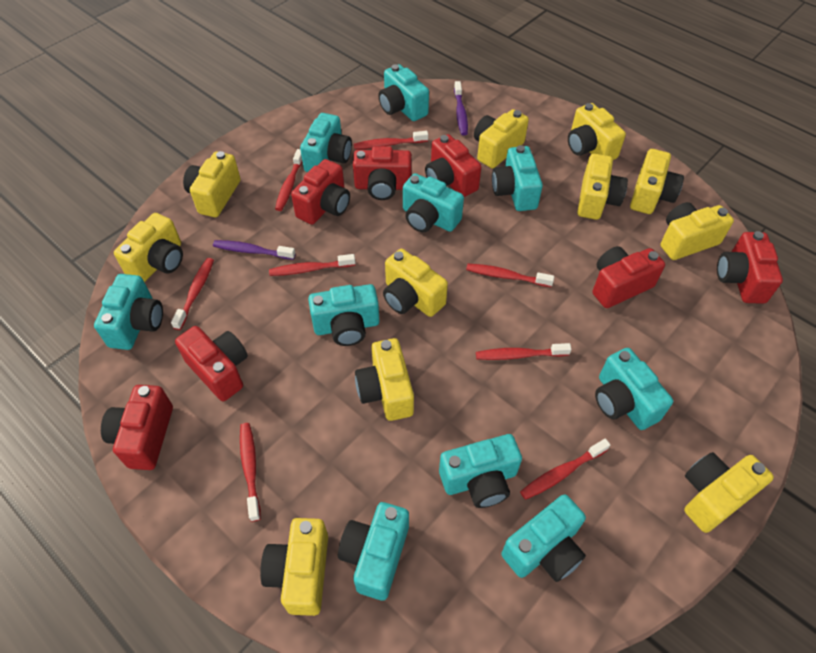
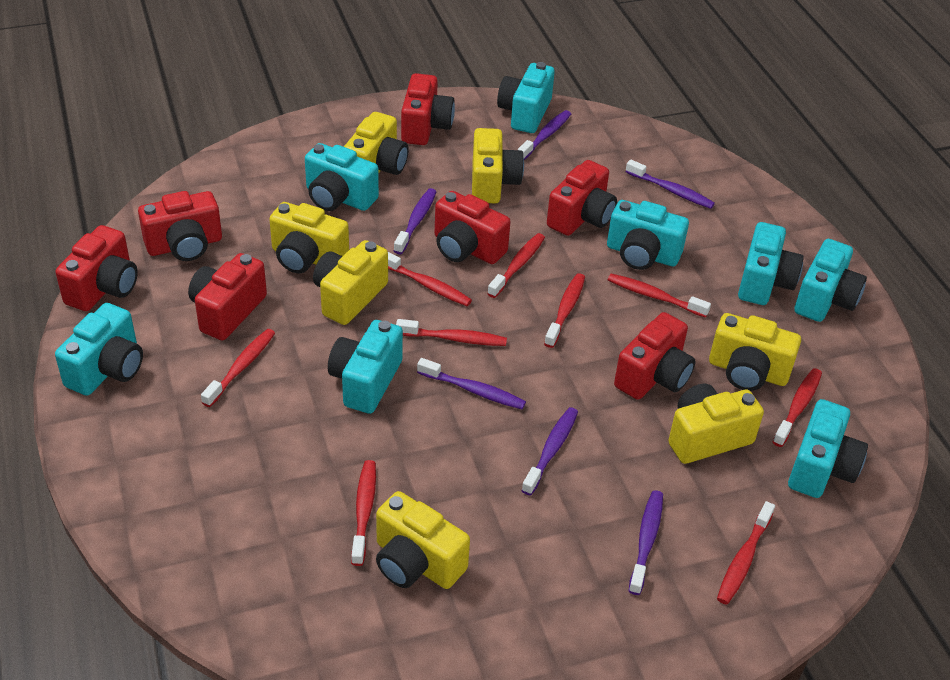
purple toothbrush: [213,240,295,260] [454,81,468,135] = 2 -> [394,188,436,254] [417,358,526,409] [518,110,571,160] [521,407,578,496] [626,159,715,209] [629,490,663,595] = 6
red toothbrush: [171,258,214,330] [240,423,261,522] [269,254,355,276] [275,149,302,211] [354,131,428,149] [466,264,554,287] [476,343,572,360] [520,439,611,500] = 8 -> [201,329,275,407] [351,460,376,566] [388,252,472,306] [396,319,507,346] [487,233,545,298] [544,273,585,348] [608,274,711,318] [717,501,775,605] [773,368,822,447] = 9
turquoise camera: [94,274,163,350] [300,113,352,172] [308,284,380,346] [338,502,409,600] [378,64,429,121] [403,173,464,232] [439,434,522,508] [492,145,543,211] [501,494,586,582] [595,348,673,430] = 10 -> [55,303,143,396] [305,143,379,211] [328,320,403,414] [497,62,555,133] [607,200,689,270] [738,222,804,305] [788,399,868,498] [794,239,867,322] = 8
yellow camera: [114,213,183,282] [183,151,241,217] [260,518,328,616] [355,338,414,421] [383,249,448,317] [474,109,529,168] [568,103,626,160] [577,153,628,220] [630,149,684,214] [660,202,734,260] [684,452,774,533] = 11 -> [269,202,349,273] [313,240,388,325] [344,112,409,175] [376,491,470,589] [472,128,524,203] [668,384,764,464] [709,313,801,391] = 7

